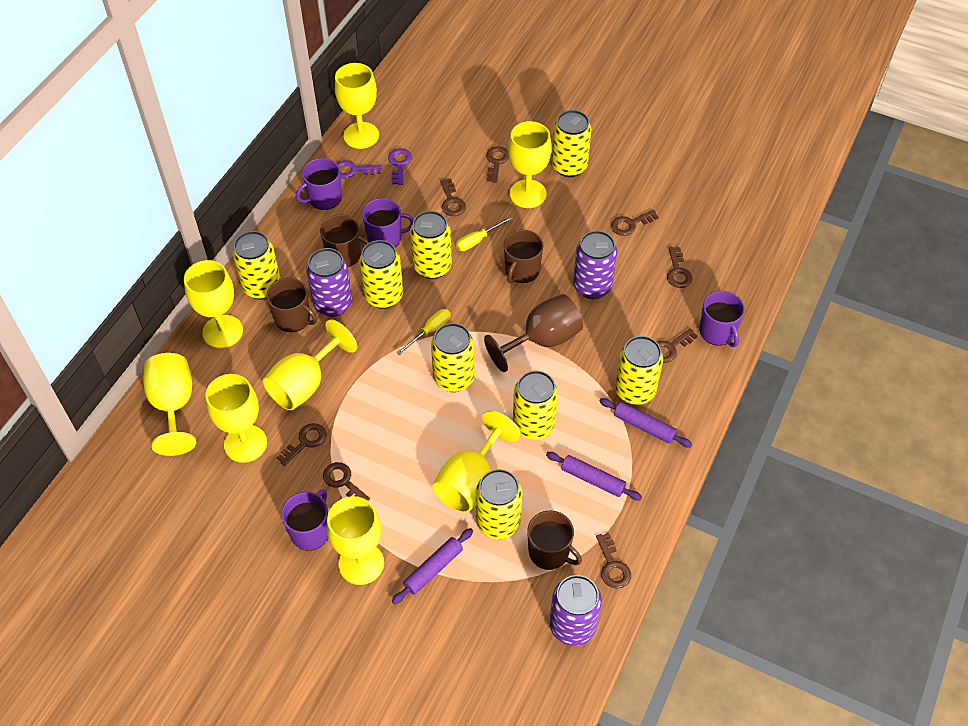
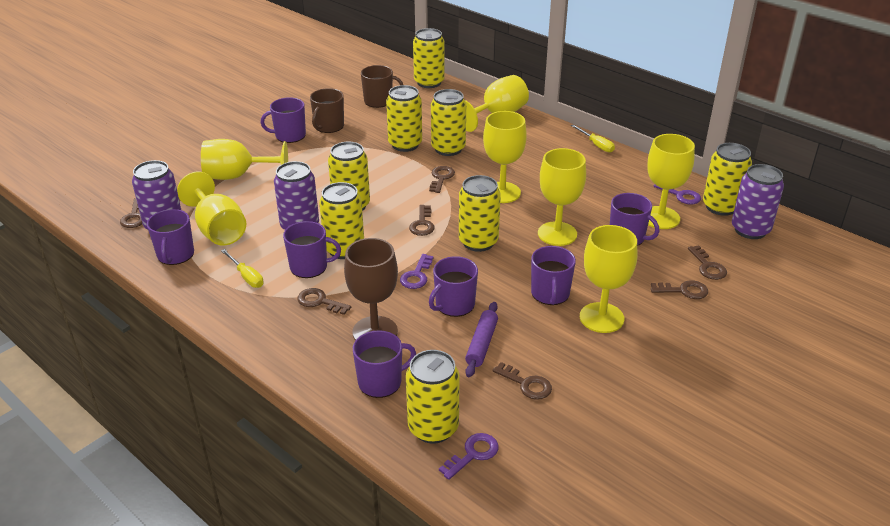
brown key: [276,423,327,466] [323,462,370,501] [440,179,466,216] [486,146,509,183] [596,533,631,589] [611,210,659,236] [657,328,698,363] [667,247,693,288] = 8 -> [120,198,142,228] [298,288,351,315] [409,205,435,236] [429,166,455,193] [493,362,552,400] [651,280,708,299] [688,245,727,280] = 7
brown mug: [266,278,317,332] [320,215,369,267] [504,230,544,283] [527,511,582,570] = 4 -> [310,88,344,133] [361,65,403,108] = 2
purple key: [337,160,382,179] [388,148,412,185] = 2 -> [400,254,433,289] [439,433,499,480] [654,184,701,204] = 3
purple mug: [282,489,328,551] [296,158,342,210] [362,198,414,247] [699,291,745,347] = 4 -> [147,209,194,265] [261,97,306,143] [283,221,341,278] [353,330,416,398] [429,256,478,317] [531,246,576,305] [610,193,659,246] = 7
purple rolling pin: [392,528,473,604] [546,452,642,501] [599,398,692,447] = 3 -> [465,302,498,377] = 1
yellow goblet: [143,353,196,456] [184,260,243,349] [206,374,267,463] [263,319,357,411] [327,496,384,585] [335,63,379,149] [432,410,520,513] [508,121,552,208] = 8 -> [177,171,246,246] [201,139,288,180] [465,75,529,132] [483,111,527,203] [538,148,586,246] [580,225,637,333] [647,134,695,229] = 7

